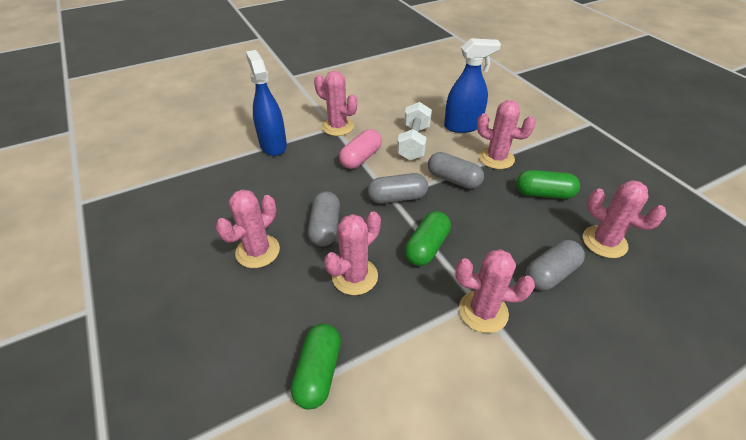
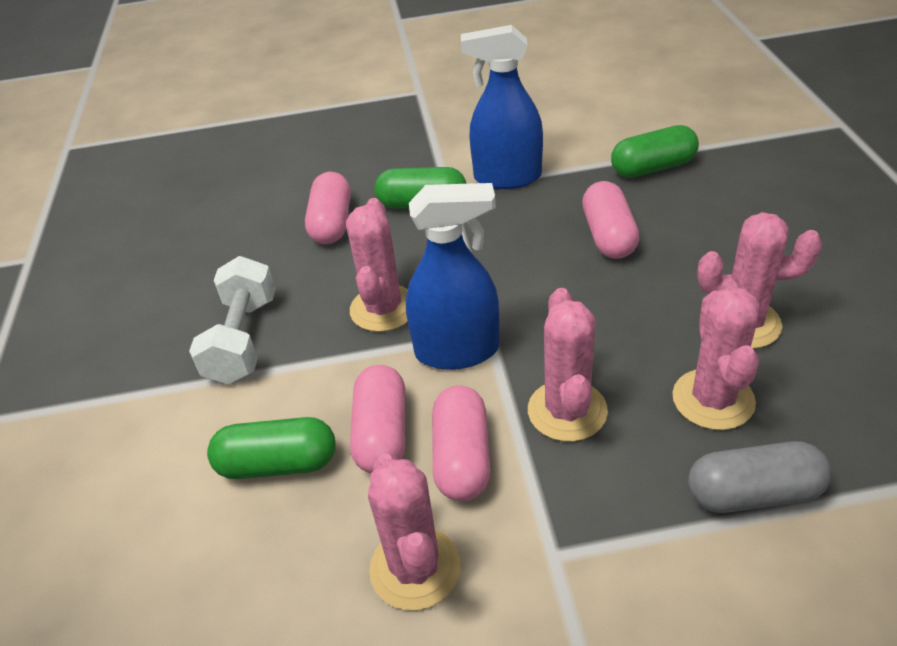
grey capsule: [308,191,340,246] [368,173,428,204] [428,152,484,189] [525,240,585,291] = 4 -> [688,441,831,513] = 1
pink cactus: [216,189,280,268] [314,71,357,136] [324,211,381,295] [455,249,535,333] [477,100,536,169] [583,180,667,258] = 6 -> [346,198,408,332] [368,453,461,610] [528,288,608,442] [672,286,760,430] [697,212,823,349] = 5
pink capsule: [339,129,382,169] = 1 -> [305,172,351,244] [350,365,405,474] [432,385,490,501] [582,181,639,259] = 4

